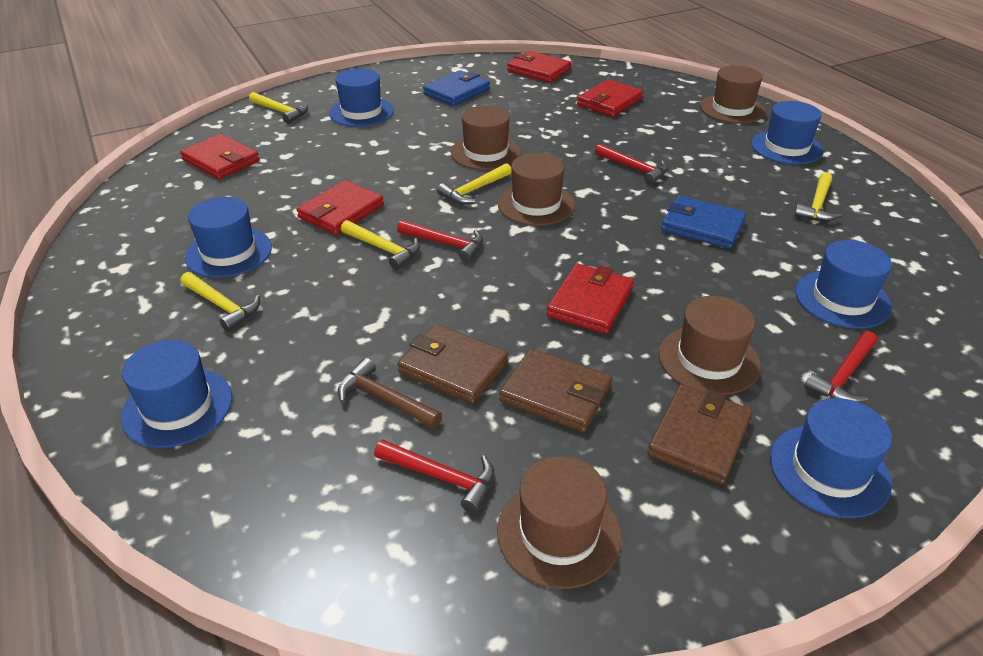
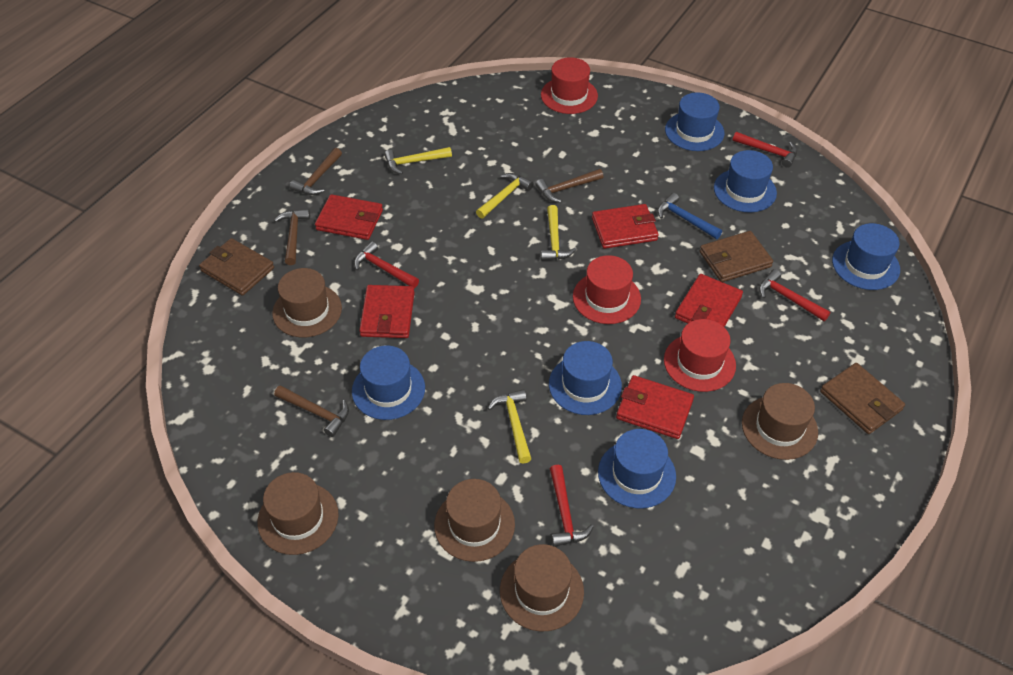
blue hammer: none = 0 -> [658,193,722,239] = 1
blue wallet: [423,70,490,106] [661,196,746,249] = 2 -> none = 0
brown hammer: [338,358,442,428] = 1 -> [274,209,310,265] [274,385,349,437] [290,148,342,195] [535,169,603,203] = 4
red hat: none = 0 -> [541,57,598,114] [573,255,641,324] [664,319,736,392] = 3
yellow hammer: [181,272,260,332] [249,92,308,124] [341,220,420,270] [437,163,512,204] [794,172,842,221] = 5 -> [384,147,452,174] [476,173,533,219] [488,389,531,464] [541,205,576,261] = 4

